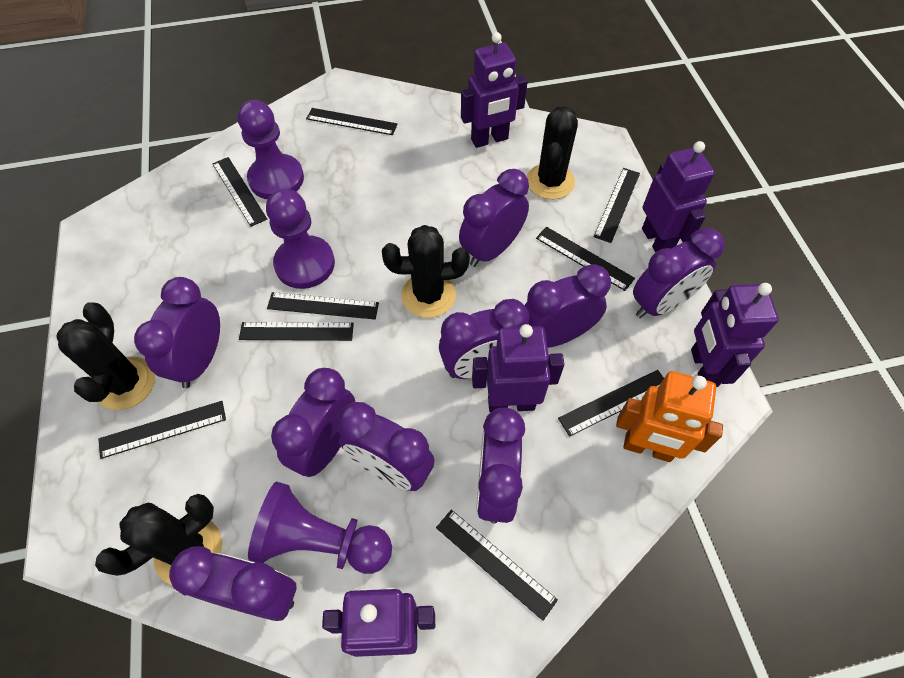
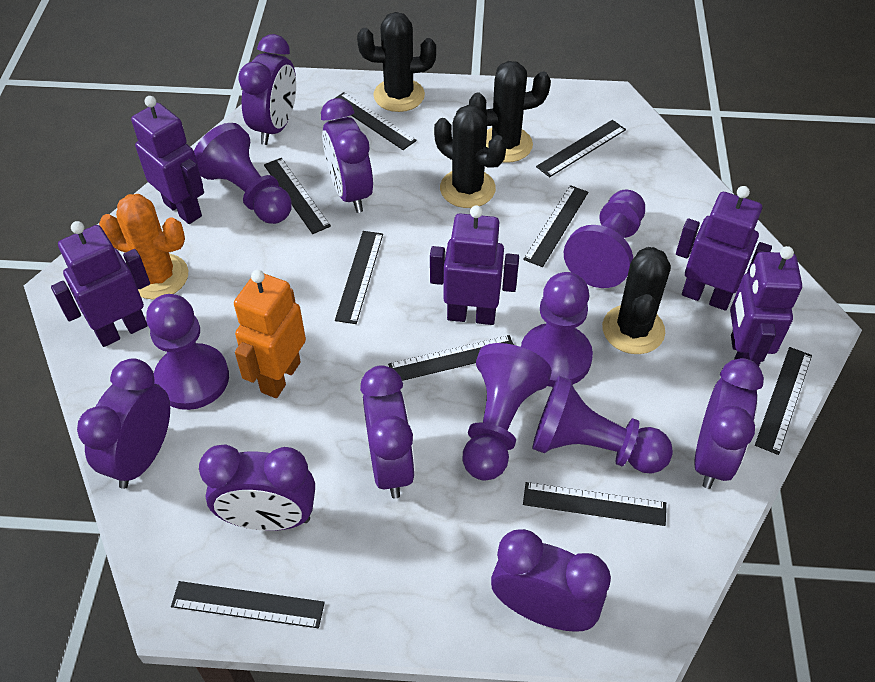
orange cactus: none = 0 -> [99,194,188,299] = 1
purple clock: [134,277,220,388] [169,546,296,621] [271,368,355,477] [337,402,435,491] [439,299,529,379] [459,169,529,267] [477,408,525,524] [525,264,611,348] [633,228,724,318] = 9 -> [77,358,170,489] [199,444,315,531] [238,34,296,145] [321,98,373,213] [360,365,415,499] [491,529,611,632] [694,358,764,489] = 7
purple pawn: [237,100,304,199] [248,482,392,574] [266,189,335,289] = 3 -> [146,294,229,410] [194,123,292,224] [463,343,552,480] [521,272,593,387] [532,376,673,474] [564,190,645,288] = 6

